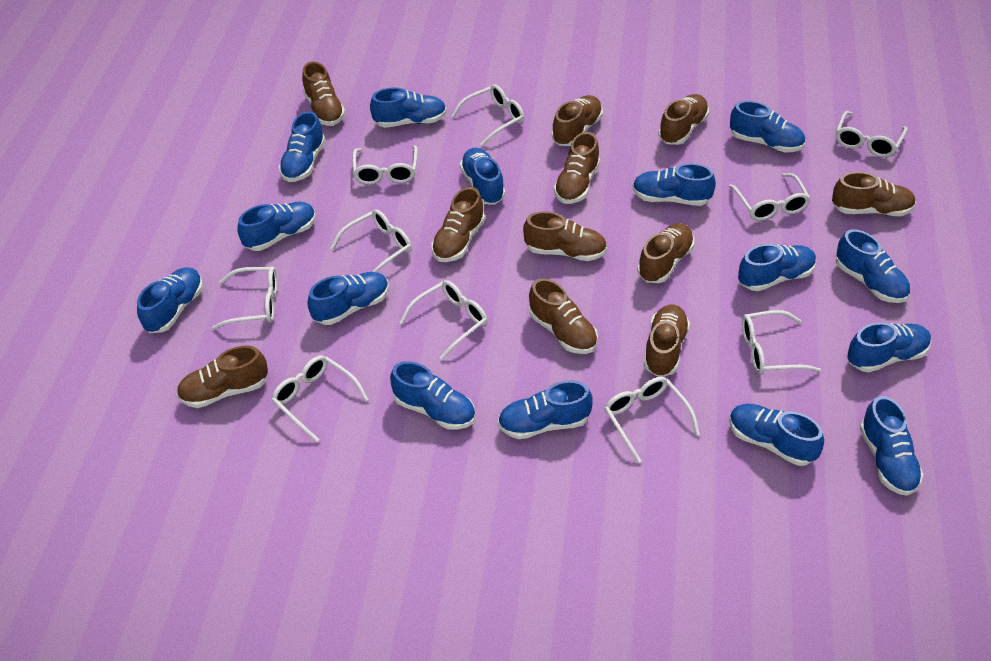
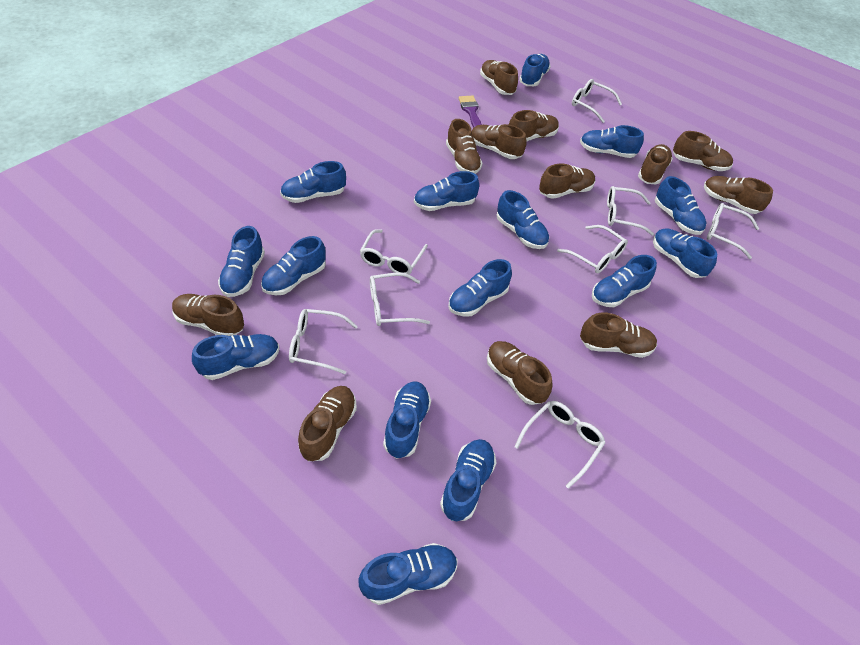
brown shoe: [177,345,268,408] [302,61,345,126] [431,187,485,262] [523,211,607,261] [529,278,598,354] [552,95,603,146] [554,132,600,204] [637,223,694,283] [644,304,690,377] [658,94,709,145] [832,172,916,216] = 11 -> [172,294,244,336] [298,386,357,461] [446,119,483,174] [472,124,527,159] [480,60,518,95] [487,341,553,405] [509,110,559,141] [539,164,595,199] [580,312,657,358] [638,144,673,184] [673,131,733,171] [704,176,773,214] = 12
purple brush: none = 0 -> [459,96,482,128] = 1
white glasses: [212,267,277,330] [272,356,369,442] [331,209,412,272] [352,146,418,185] [400,280,487,360] [451,84,524,146] [604,377,700,463] [729,173,811,221] [742,310,821,374] [836,111,908,157] = 10 -> [289,309,358,374] [360,229,428,274] [370,273,430,326] [514,401,605,489] [557,225,628,273] [572,79,622,123] [607,186,654,236] [707,203,759,259] = 8

